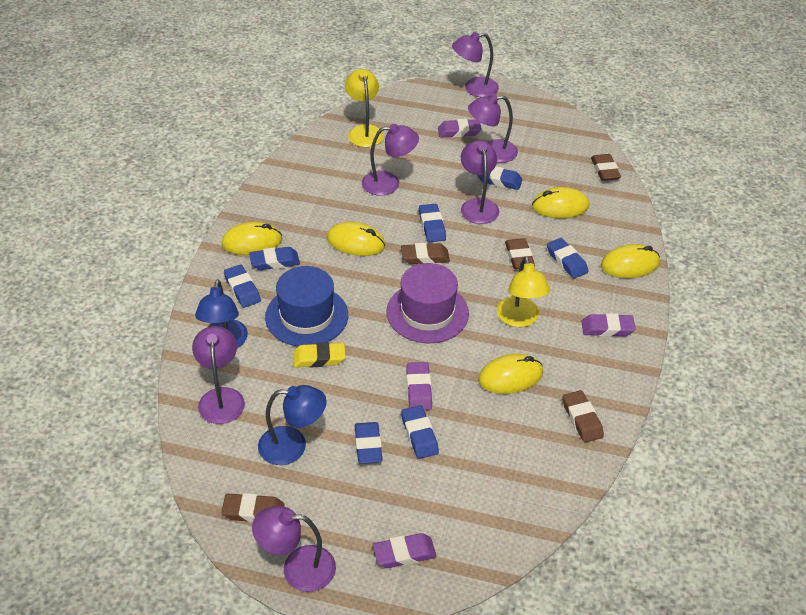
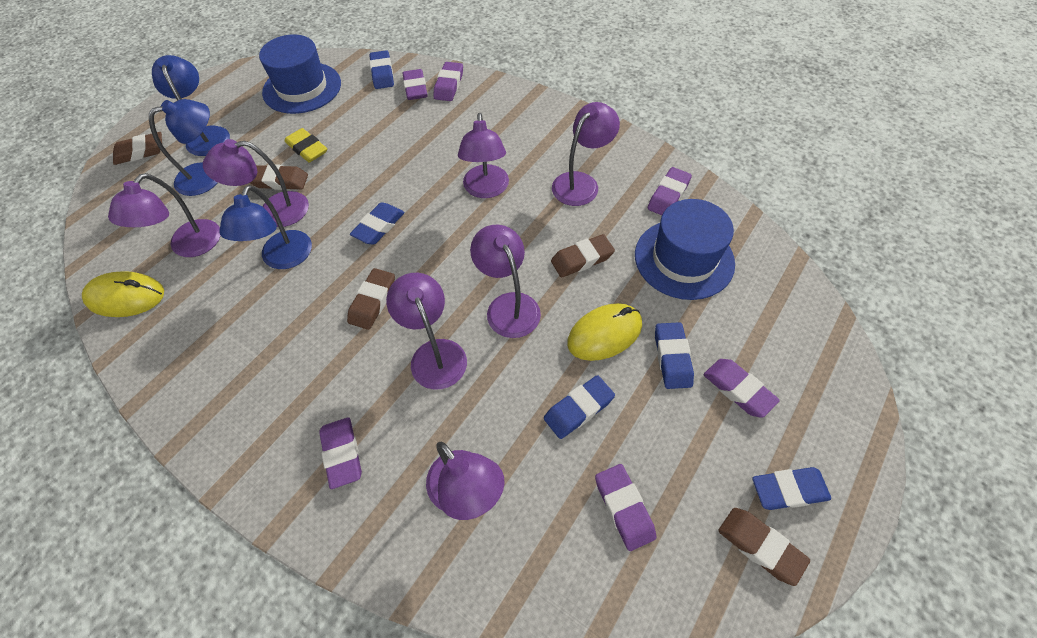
blue eraser: [224,265,261,308] [249,247,300,270] [355,422,383,464] [401,405,439,459] [419,204,446,242] [477,166,522,190] [547,238,588,279] = 7 -> [350,202,405,245] [369,50,394,89] [544,375,615,439] [655,322,694,389] [752,467,831,510] = 5
blue hat: [265,266,348,346] = 1 -> [259,34,341,114] [635,199,735,300] = 2
blue lamp: [195,279,248,348] [258,385,327,465] = 2 -> [149,99,218,196] [152,55,230,156] [219,185,312,269] = 3
purple eraser: [373,533,437,568] [406,362,432,410] [438,119,482,138] [582,313,635,337] = 4 -> [319,417,362,489] [402,69,428,100] [433,62,463,101] [595,464,657,551] [648,167,692,215] [704,359,780,418] = 6
purple hat: [386,263,469,343] = 1 -> none = 0
purple lamp: [192,326,245,424] [252,506,336,592] [362,124,419,196] [452,32,499,97] [461,141,499,224] [468,94,518,163] = 6 -> [108,173,221,257] [203,139,309,227] [386,273,467,390] [426,442,505,520] [458,113,509,198] [470,225,541,338] [552,102,620,206] = 7
yellow lamp: [345,69,384,147] [497,256,550,327] = 2 -> none = 0
yellow mouse: [222,222,283,255] [327,222,385,256] [478,354,543,394] [532,187,589,218] [601,244,660,278] = 5 -> [82,271,164,317] [567,303,642,361] = 2

